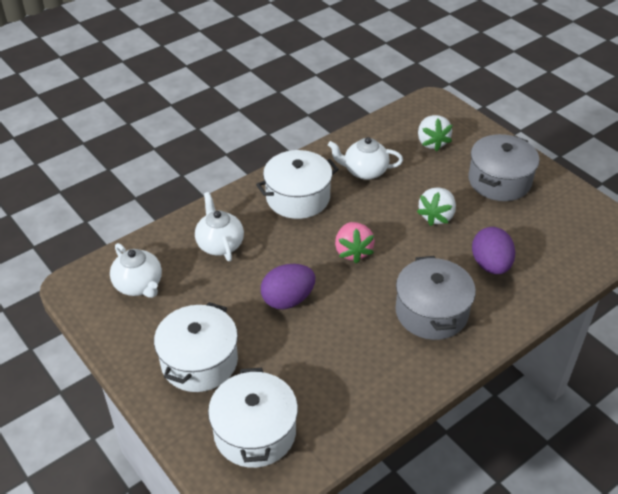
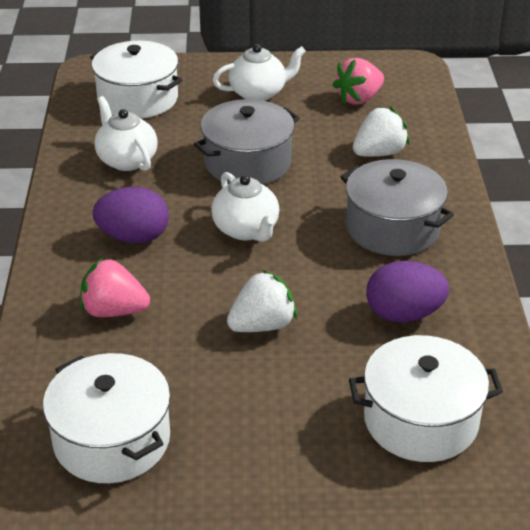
pink strawberry: [335,222,375,264] = 1 -> [80,258,150,317] [333,58,384,105] = 2

